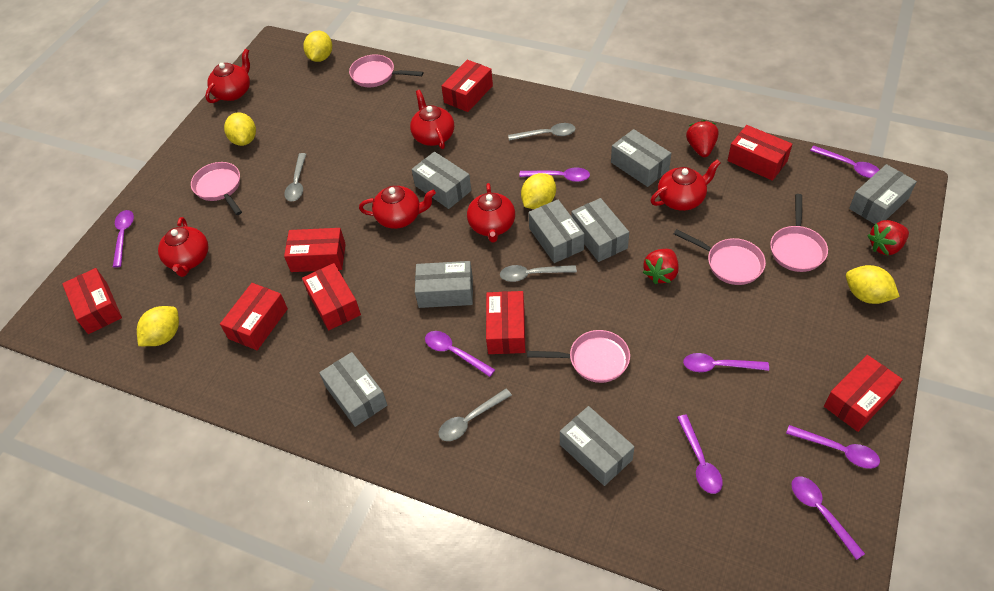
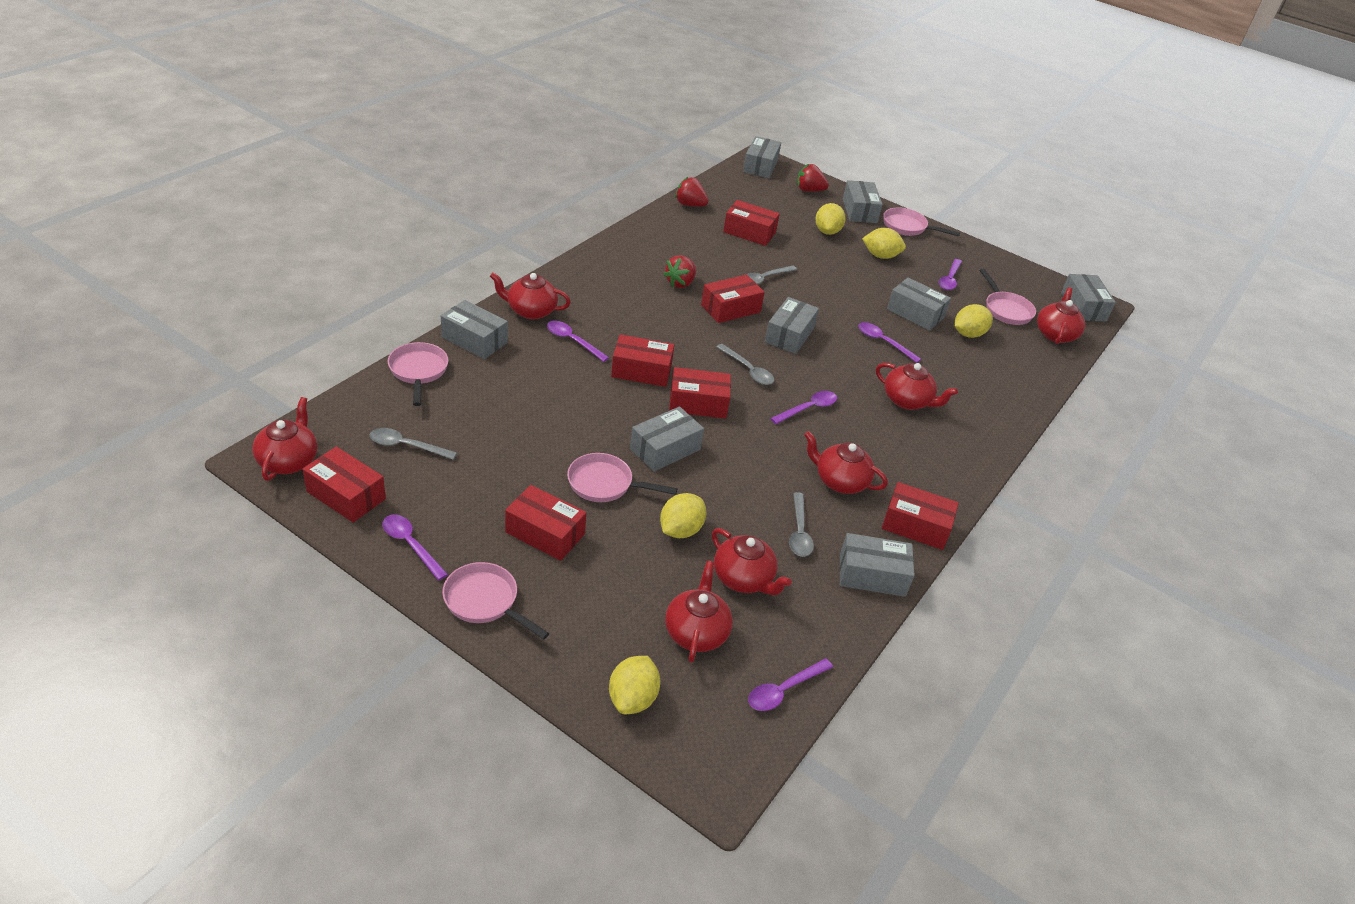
purple spoon: [113,210,134,267] [425,331,495,377] [519,167,590,182] [677,415,723,494] [683,353,769,372] [786,425,880,469] [792,476,865,560] [810,146,879,178] = 8 -> [382,515,448,580] [547,321,609,362] [748,658,833,711] [770,391,837,424] [858,322,921,363] [939,259,962,290] = 6
red box: [62,268,122,334] [220,283,288,350] [284,228,346,272] [302,263,361,331] [441,60,493,112] [486,291,525,354] [727,125,792,181] [824,355,903,432] = 8 -> [303,446,386,523] [505,485,586,561] [611,334,674,387] [669,367,731,419] [701,275,765,323] [723,200,780,246] [882,482,959,550] = 7
red teapot: [158,217,208,277] [205,49,250,103] [359,186,436,229] [410,90,454,149] [467,183,515,243] [651,159,721,211] = 6 -> [252,397,317,481] [490,273,571,320] [665,561,733,663] [712,528,792,595] [804,431,888,494] [876,363,958,410] [1037,287,1085,344] = 7

